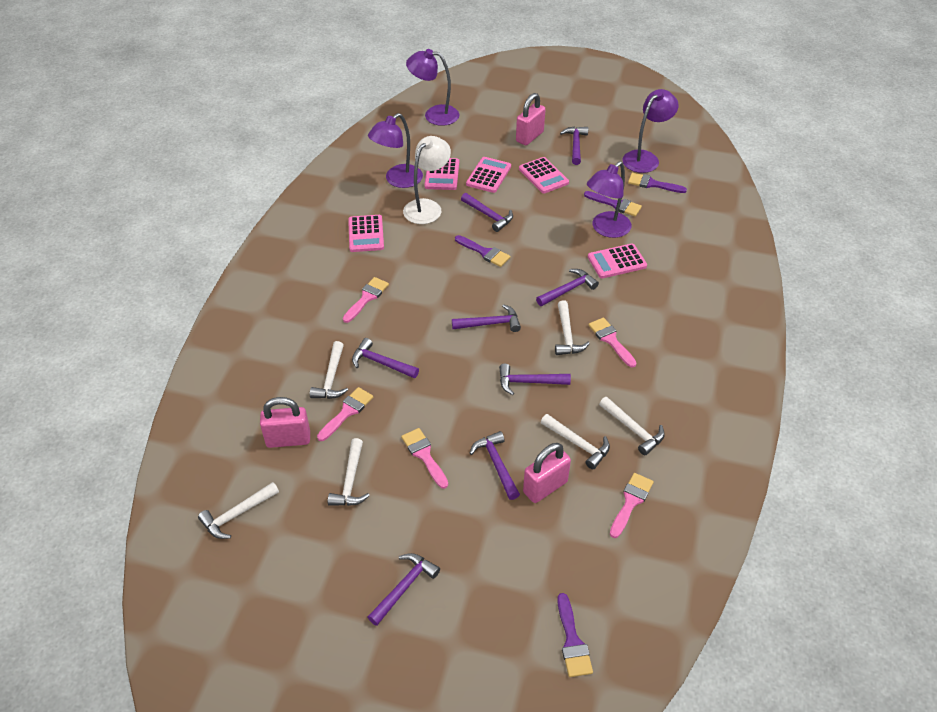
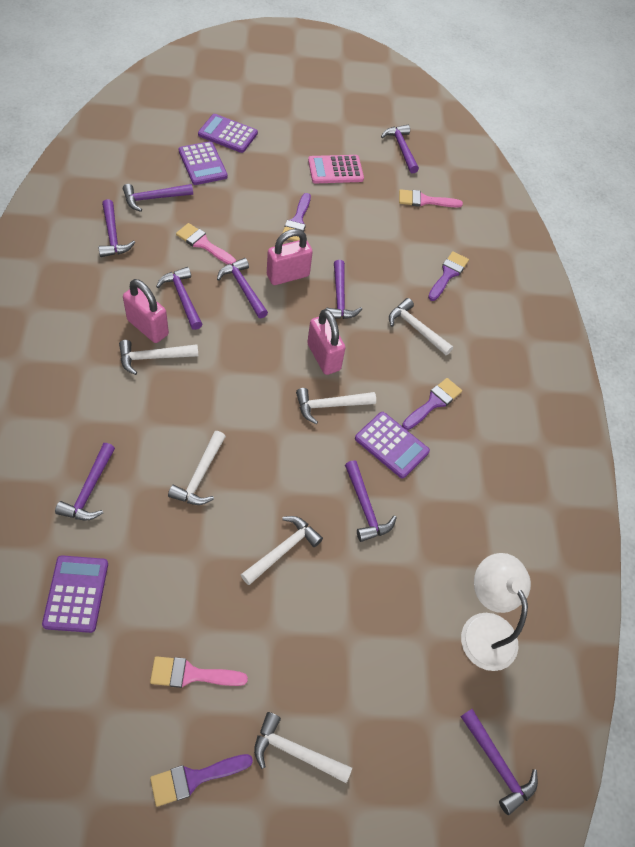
pink brush: [317,387,373,441] [343,277,389,323] [401,428,448,489] [588,317,637,368] [610,473,654,538] = 5 -> [150,656,248,688] [176,223,236,266] [399,189,463,208] = 3
pink calculator: [348,215,384,252] [425,158,459,190] [466,157,511,193] [519,157,569,193] [588,243,647,278] = 5 -> [308,155,364,183] = 1
purple calculator: none = 0 -> [42,555,108,633] [178,141,228,185] [198,114,258,153] [355,412,430,479] = 4
purple hammer: [352,338,419,378] [368,553,440,626] [452,304,521,332] [461,193,513,232] [470,431,520,500] [499,364,571,395] [536,269,599,306] [560,127,588,165] = 8 -> [55,443,115,521] [98,199,135,257] [123,184,193,212] [156,267,202,330] [217,258,268,318] [326,260,362,319] [345,460,397,542] [381,125,419,173] [460,709,538,815] = 9
purple lamp: [368,113,423,188] [406,49,459,126] [587,161,631,238] [623,89,679,173] = 4 -> none = 0

